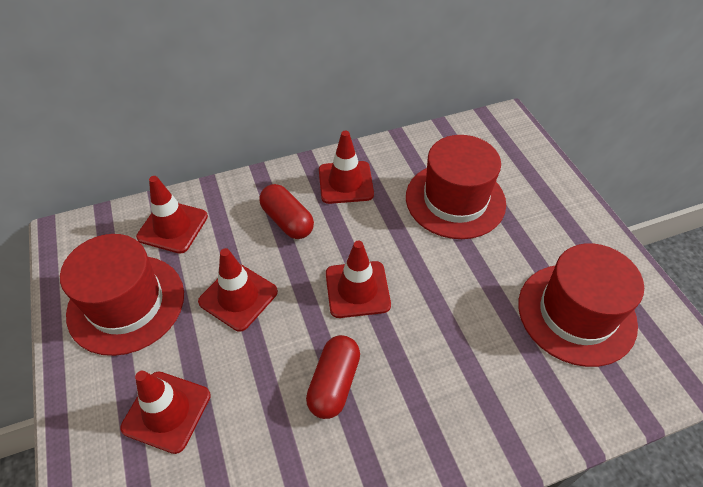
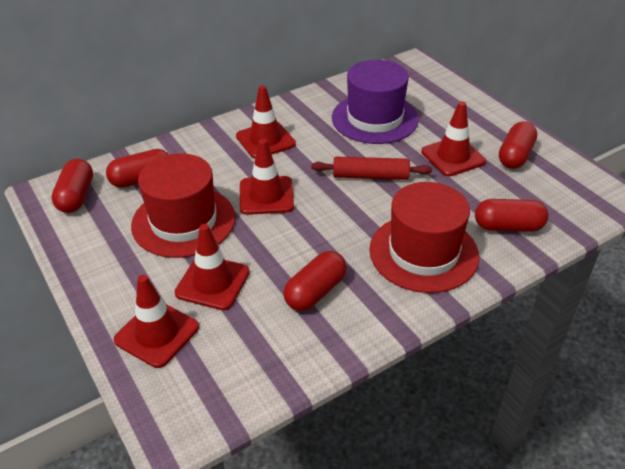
purple hat: none = 0 -> [332,60,419,144] = 1
red capsule: [259,184,314,239] [306,335,360,419] = 2 -> [51,159,93,213] [106,149,169,188] [283,251,347,311] [475,199,549,232] [499,121,537,169] = 5
red hat: [60,234,184,356] [406,135,506,239] [518,243,644,367] = 3 -> [131,153,235,258] [369,182,479,293] = 2
red rolling pin: none = 0 -> [311,156,432,180] = 1

